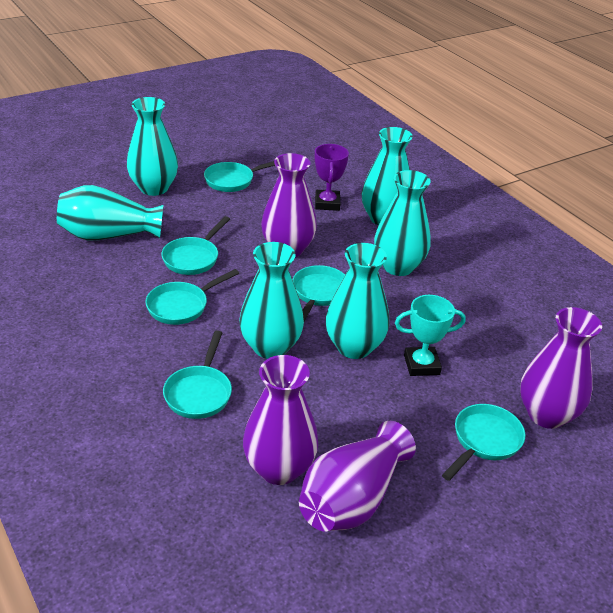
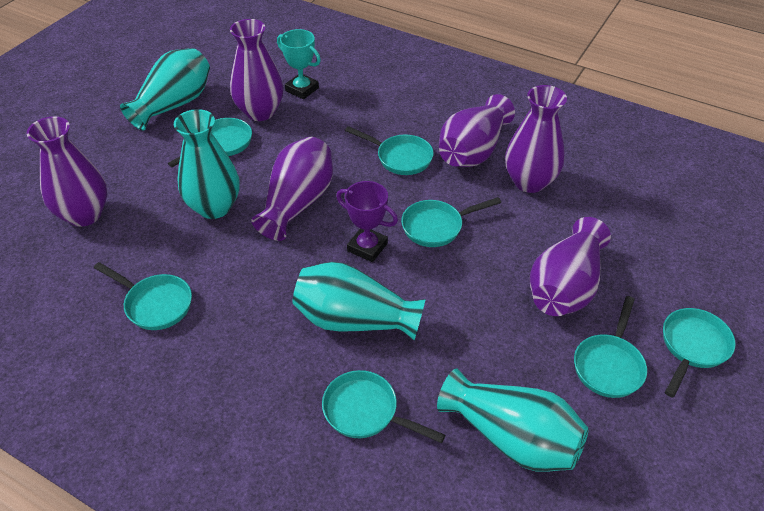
purple vase: [243,355,318,485] [261,153,317,257] [299,421,416,531] [520,307,602,429] = 4 -> [27,116,107,227] [230,19,284,121] [251,137,333,241] [439,94,515,167] [505,85,567,193] [530,217,611,316] = 6
turquoise pan: [145,269,239,325] [161,216,230,275] [163,330,232,419] [204,161,275,192] [292,265,345,322] [442,404,525,481] = 6 -> [94,262,192,330] [168,118,252,167] [322,370,445,443] [345,126,434,175] [401,197,501,247] [574,296,647,398] [663,308,736,398] = 7
turquoise vase: [57,185,163,240] [127,97,178,196] [239,242,304,359] [326,243,389,359] [361,127,413,225] [374,170,431,276] = 6 -> [120,48,210,130] [174,109,240,219] [292,262,426,340] [437,368,589,472] = 4

